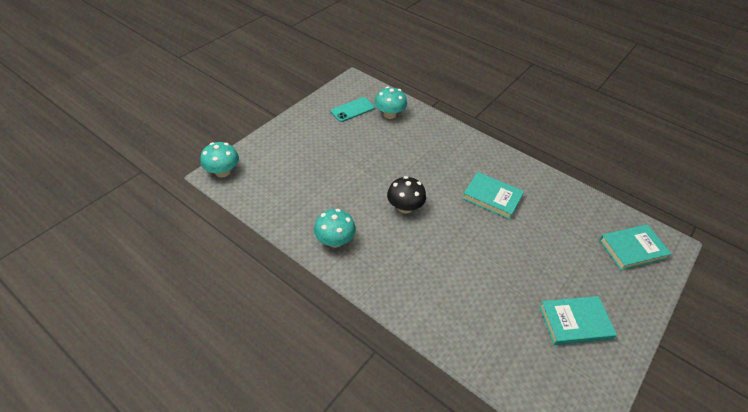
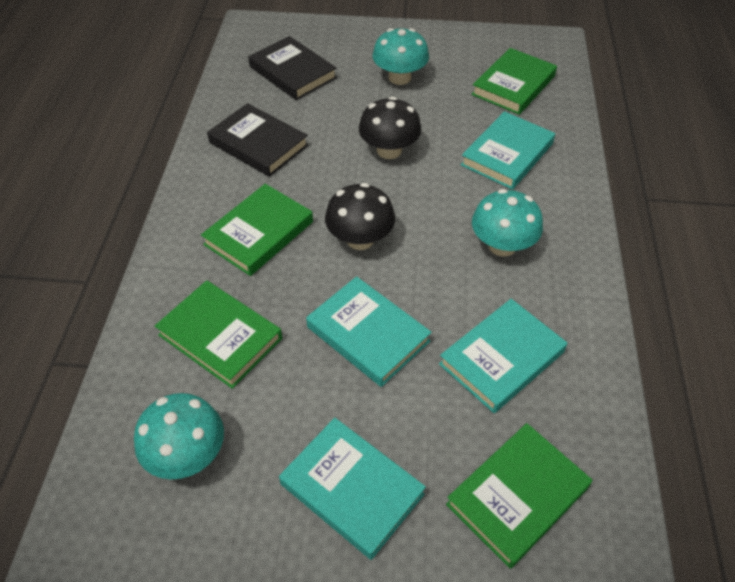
black book: none = 0 -> [207,103,309,177] [248,36,337,100] = 2
black mushroom: [387,176,426,214] = 1 -> [325,183,395,250] [359,97,421,159] = 2
green book: none = 0 -> [155,280,282,389] [201,184,313,276] [446,423,592,569] [471,48,557,115] = 4
turquoise book: [462,172,524,220] [539,296,617,345] [599,224,672,270] = 3 -> [279,418,426,560] [306,276,432,387] [439,299,567,413] [461,111,555,190] = 4
turquoise phone: [331,97,375,122] = 1 -> none = 0

